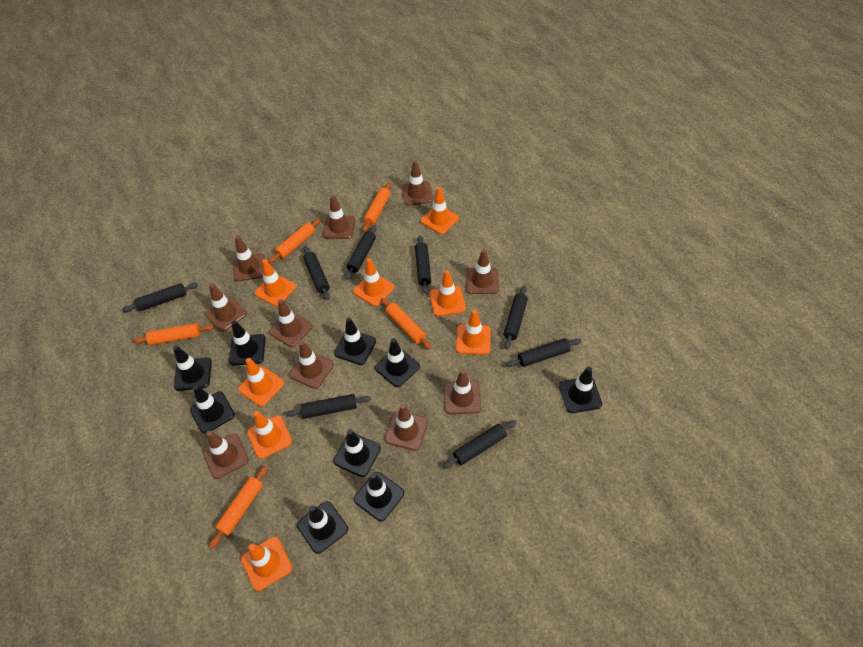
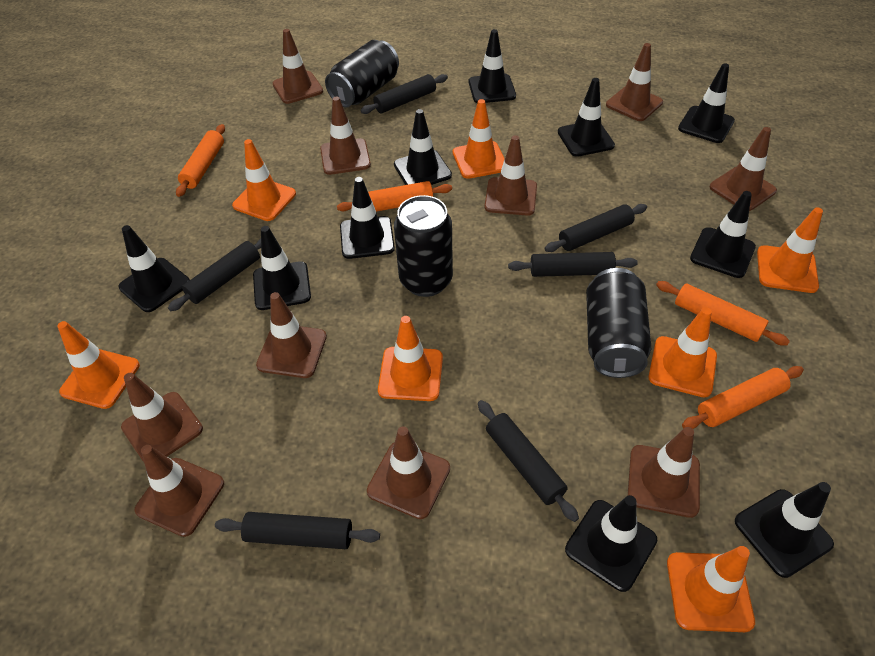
black can: none = 0 -> [325,40,399,108] [394,195,453,297] [586,268,651,378] = 3
black rolling pin: [122,283,198,312] [286,394,371,419] [303,246,330,300] [345,225,377,280] [415,235,431,294] [442,420,516,469] [504,286,528,349] [506,338,581,367] = 8 -> [168,238,261,311] [215,512,380,549] [360,74,448,114] [478,400,579,522] [508,252,638,277] [544,204,647,252] = 6
black traffic cone: [173,346,212,391] [190,385,235,434] [229,320,265,366] [297,501,348,554] [333,429,381,477] [334,318,376,365] [354,472,404,522] [375,338,420,387] [559,367,602,413] = 9 -> [119,225,190,312] [253,226,311,310] [340,177,395,259] [394,109,452,185] [469,29,516,103] [558,78,615,157] [565,495,657,592] [678,63,735,143] [690,191,756,278] [735,482,834,578] = 10
orange rolling pin: [133,323,213,345] [209,466,268,548] [268,219,321,263] [362,182,391,232] [381,298,431,349] = 5 -> [176,124,225,197] [337,181,452,212] [656,281,790,346] [682,366,804,429] = 4
orange traffic cone: [238,358,284,407] [241,537,292,591] [247,411,292,459] [255,259,296,307] [353,258,394,306] [421,187,459,234] [429,270,466,317] [456,309,491,355] = 8 -> [57,321,140,409] [232,139,296,221] [378,316,443,401] [453,99,505,179] [649,307,717,397] [667,546,755,632] [757,207,823,293] = 7

